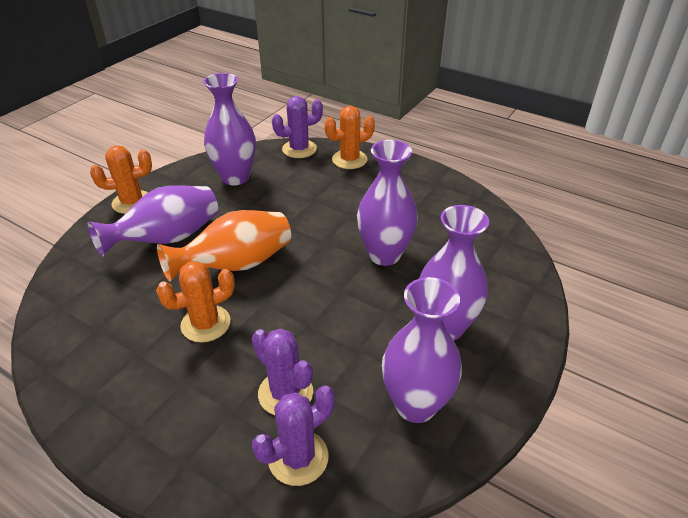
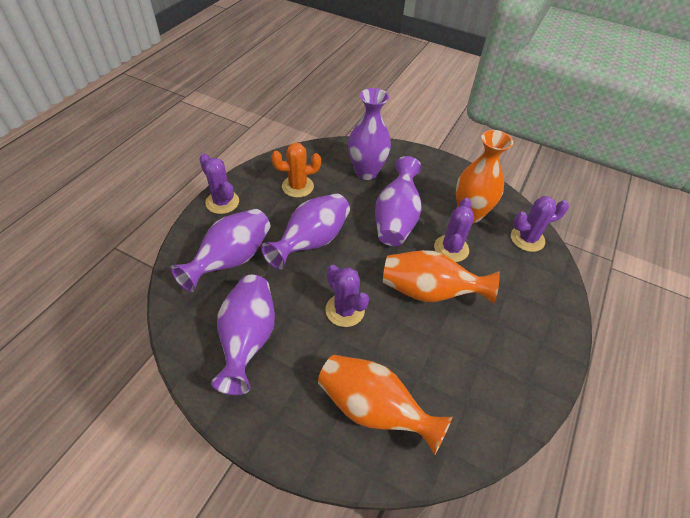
orange cactus: [90,145,152,214] [156,261,235,343] [324,106,375,169] = 3 -> [271,142,321,198] = 1
orange vase: [157,210,291,282] = 1 -> [318,355,453,455] [383,250,500,304] [456,130,513,223] = 3
purple cactus: [252,329,313,415] [252,385,335,486] [272,96,323,158] = 3 -> [199,153,239,214] [325,265,369,327] [434,198,474,262] [511,196,569,252] = 4

